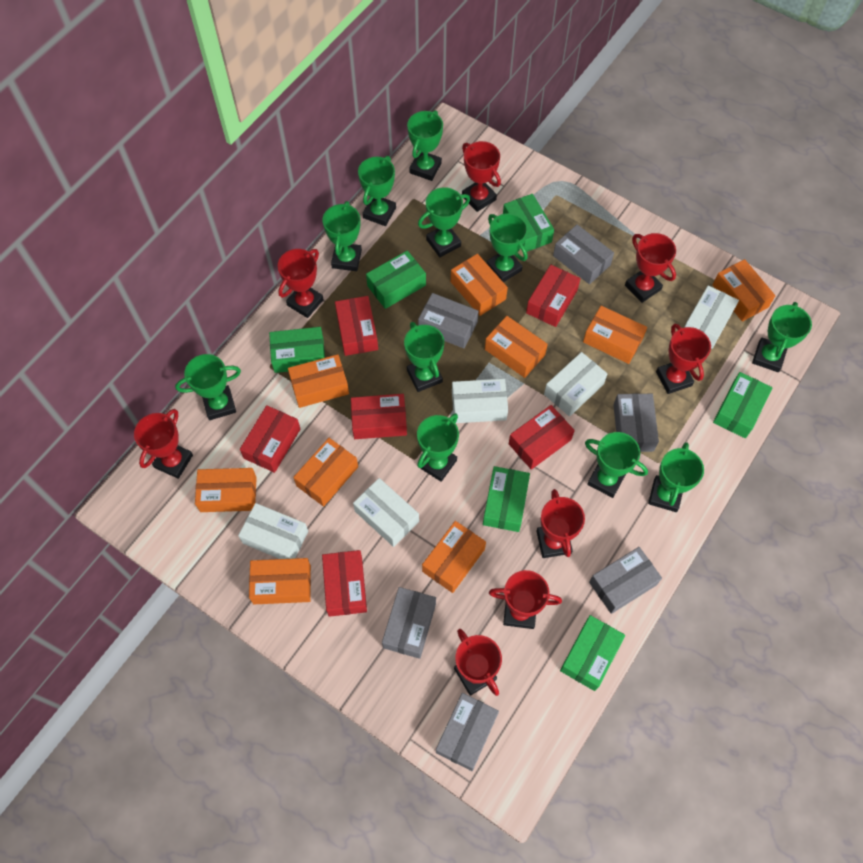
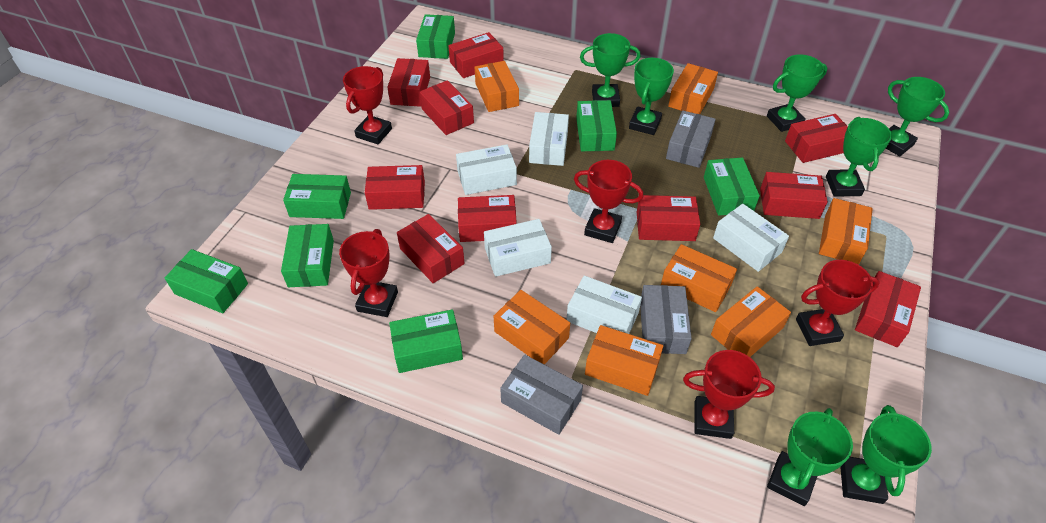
green box: [269,327,325,373] [366,251,426,309] [483,466,530,532] [503,194,554,252] [560,615,625,691] [713,372,773,438] = 6 -> [165,249,248,313] [281,224,334,287] [283,174,351,219] [389,309,463,373] [416,14,455,59] [576,100,617,151] [704,157,760,216] = 7
green trophy: [175,354,241,420] [322,201,362,271] [358,156,396,226] [404,322,444,392] [407,110,443,181] [417,413,459,482] [418,187,470,257] [486,213,528,282] [585,432,648,498] [648,442,704,512] [752,302,812,372] = 11 -> [580,33,641,107] [629,58,674,135] [767,54,827,132] [767,408,853,506] [826,117,892,197] [840,405,932,504] [886,77,949,156] = 7
grey box: [382,587,436,659] [418,293,479,349] [436,693,499,771] [553,224,614,284] [589,547,662,614] [613,393,659,452] = 6 -> [500,354,583,435] [640,285,692,354] [666,111,716,168] = 3
orange box: [195,468,257,512] [249,558,311,604] [288,354,349,408] [293,438,358,507] [422,521,486,593] [451,254,508,316] [485,316,548,378] [583,306,647,364] [713,259,776,322] = 9 -> [475,61,519,112] [494,290,570,364] [585,325,663,396] [661,244,737,312] [668,63,718,114] [711,286,791,357] [819,198,873,265] = 7
red box: [240,405,300,473] [322,550,367,617] [335,296,378,356] [351,394,407,439] [509,405,575,470] [526,265,581,327] = 6 -> [365,165,425,210] [387,58,430,107] [397,214,465,283] [419,80,474,135] [448,32,504,78] [458,195,517,242] [637,195,700,241] [760,172,828,219] [785,114,848,163] [855,271,921,347] = 10
red trophy: [134,409,193,479] [278,249,324,318] [454,629,502,696] [462,141,501,212] [489,570,562,629] [536,489,585,558] [625,233,676,303] [656,324,711,394] = 8 -> [339,229,398,317] [343,66,392,144] [574,160,643,243] [683,350,775,439] [796,260,880,346] = 5

